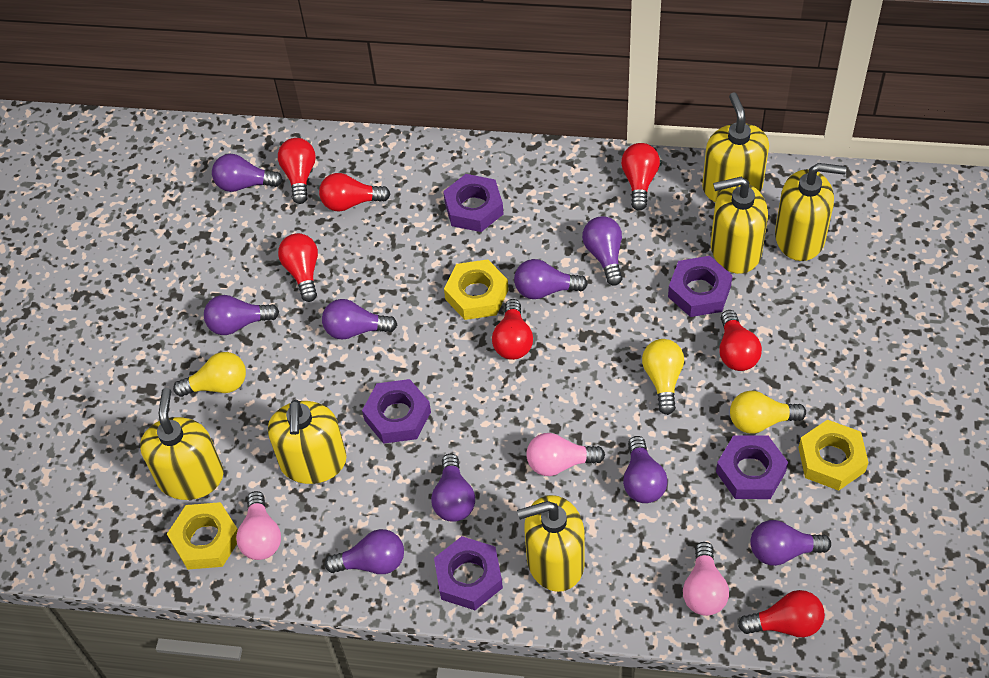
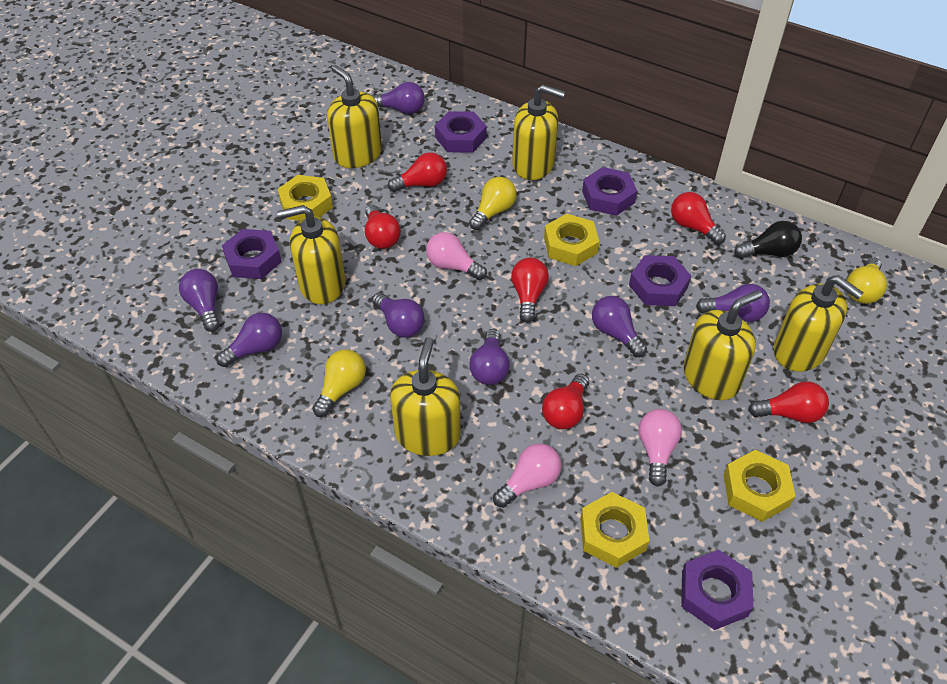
black light bulb: none = 0 -> [735,221,802,258] = 1
purple light bulb: [204,295,279,335] [212,154,283,192] [322,299,397,339] [325,529,404,574] [431,454,475,522] [514,259,588,299] [582,216,623,286] [623,436,668,503] [750,520,831,566] = 9 -> [179,269,220,332] [216,313,282,367] [372,82,425,114] [372,293,425,338] [469,329,510,385] [592,296,647,357] [696,284,770,322] = 7
red light bulb: [278,138,316,204] [278,233,318,302] [319,173,390,212] [492,299,533,360] [621,143,660,211] [719,310,762,371] [738,590,825,637] = 7 -> [365,205,401,249] [388,152,447,192] [511,258,549,323] [542,374,589,429] [671,192,726,245] [748,381,829,423] = 6
yellow nut: [167,502,238,570] [444,259,509,320] [798,420,869,491] = 3 -> [278,175,333,221] [544,214,599,266] [580,492,649,568] [723,450,795,522] = 4

